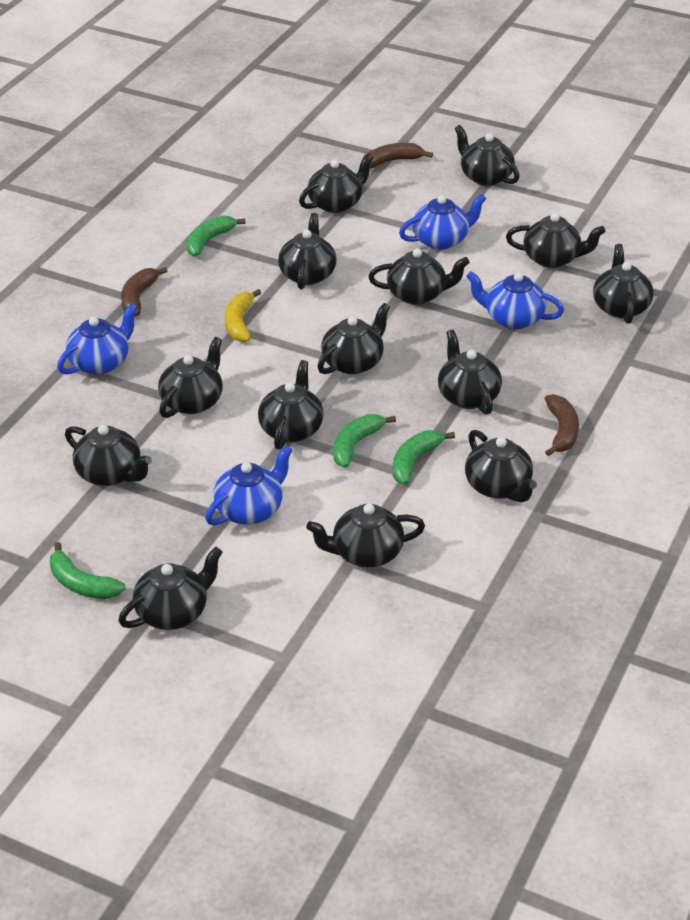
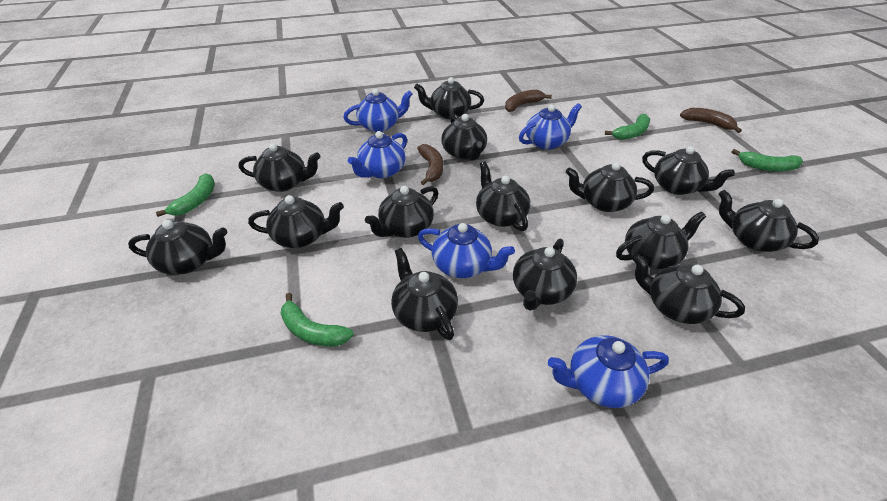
blue teapot: [57,303,138,375] [205,445,293,525] [399,194,487,250] [466,271,564,329] = 4 -> [343,89,413,132] [348,131,407,178] [418,223,515,278] [519,103,582,150] [548,335,669,408] = 5
yellow banana: [225,289,261,342] = 1 -> none = 0

